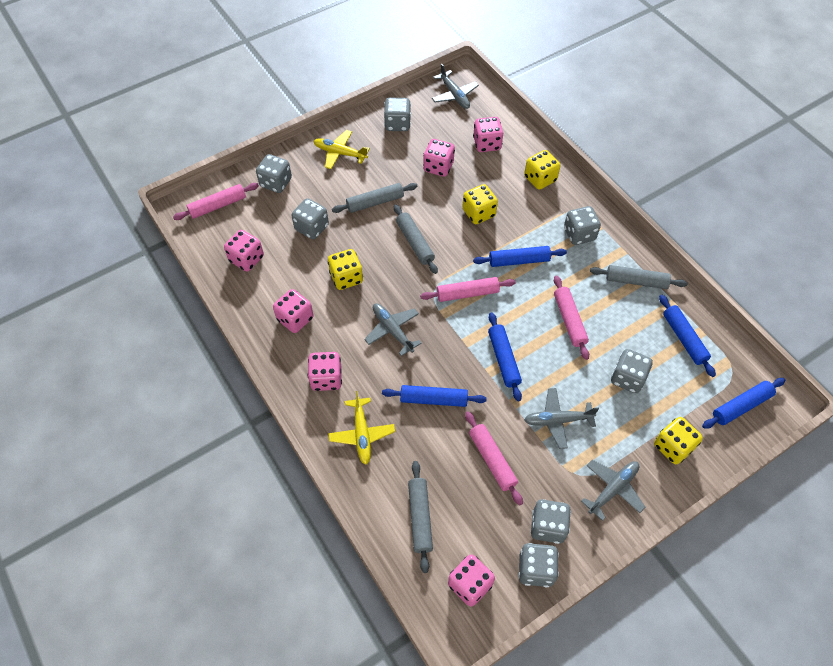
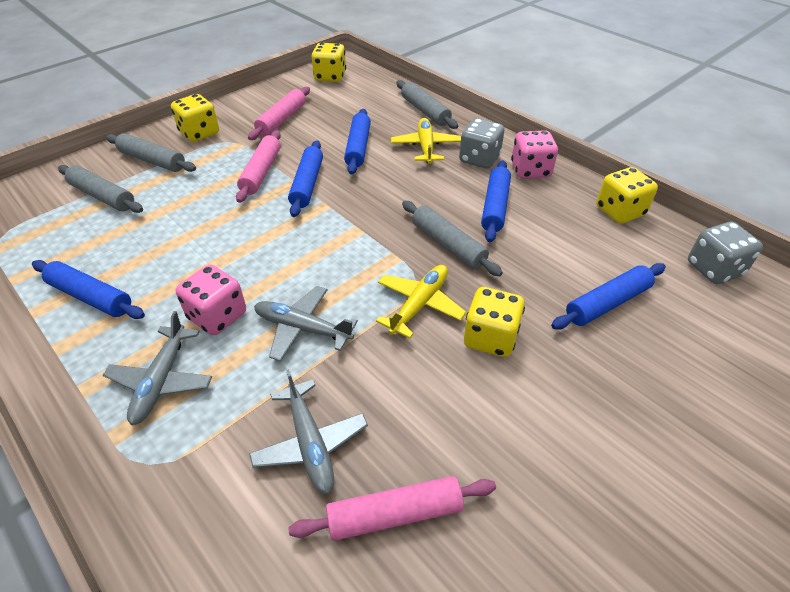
grey dice: [256,154,292,193] [291,198,329,239] [384,98,411,131] [518,543,559,587] [531,499,571,544] [564,206,601,245] [611,349,653,393] = 7 -> [459,118,504,169] [688,222,763,284] = 2
grey plane: [364,303,421,356] [432,64,479,109] [524,388,599,449] [581,460,646,521] = 4 -> [103,311,212,425] [249,369,368,495] [254,286,358,361] = 3
pink dice: [224,230,264,272] [273,289,314,333] [308,352,342,391] [423,139,455,177] [448,554,495,607] [473,117,503,152] = 6 -> [176,265,246,335] [511,130,558,179] = 2
pink rolling pin: [173,183,259,220] [420,277,516,302] [465,411,523,505] [554,276,589,360] = 4 -> [236,130,281,203] [248,87,310,140] [288,476,496,541] = 3

